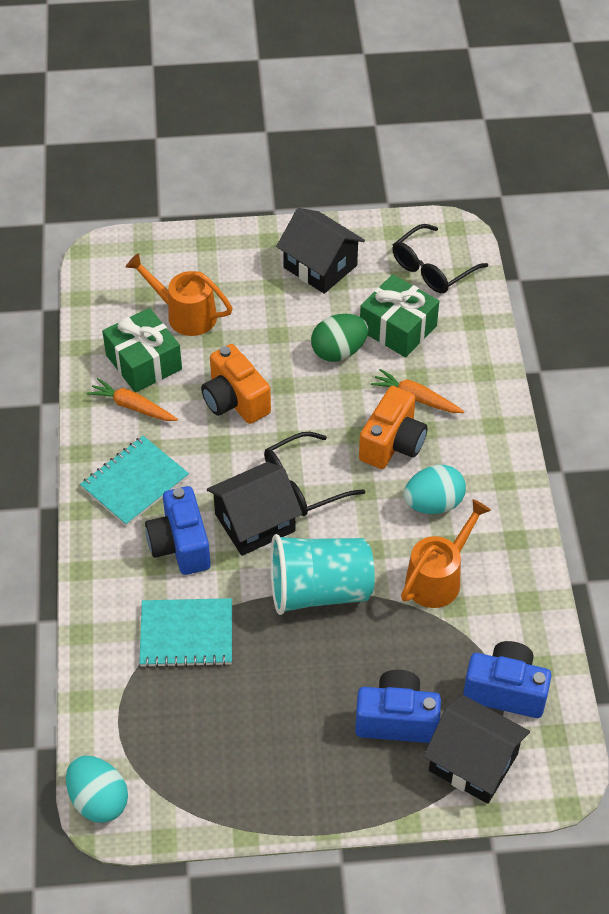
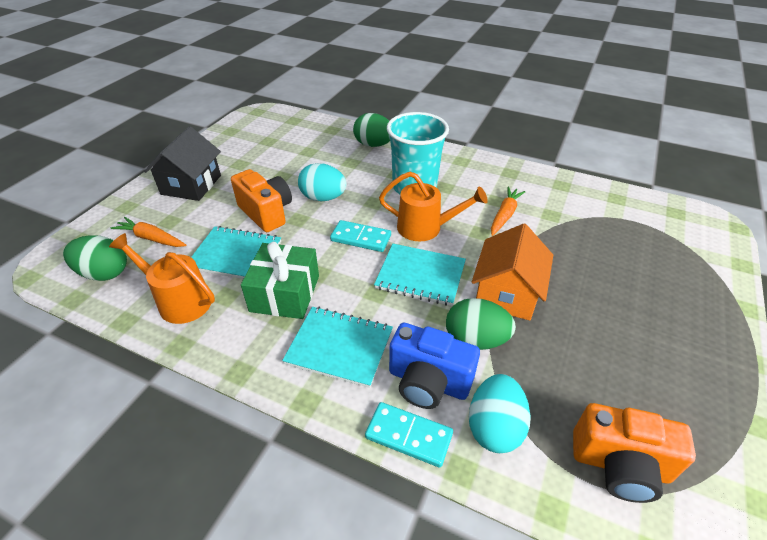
black glasses: [264,432,365,516] [392,224,488,293] = 2 -> none = 0
black house: [207,462,302,556] [276,208,365,294] [423,695,530,804] = 3 -> [144,126,221,201] = 1
blue camera: [145,486,211,575] [355,670,441,743] [463,641,552,718] = 3 -> [389,323,480,409] = 1
green egg: [311,314,368,362] = 1 -> [63,235,127,281] [353,113,390,147] [446,298,516,350] = 3
green gift: [102,308,182,392] [360,274,439,357] = 2 -> [241,242,319,319] = 1
orange house: none = 0 -> [472,224,553,320] = 1
turquoise domino: none = 0 -> [330,220,391,252] [365,402,453,468] = 2
turquoise notebook: [80,436,189,526] [139,598,232,668] = 2 -> [191,226,281,279] [282,307,393,388] [374,244,466,306] = 3

